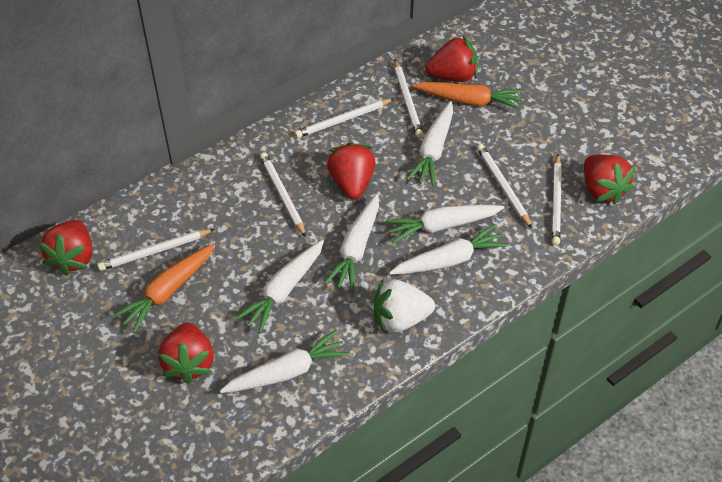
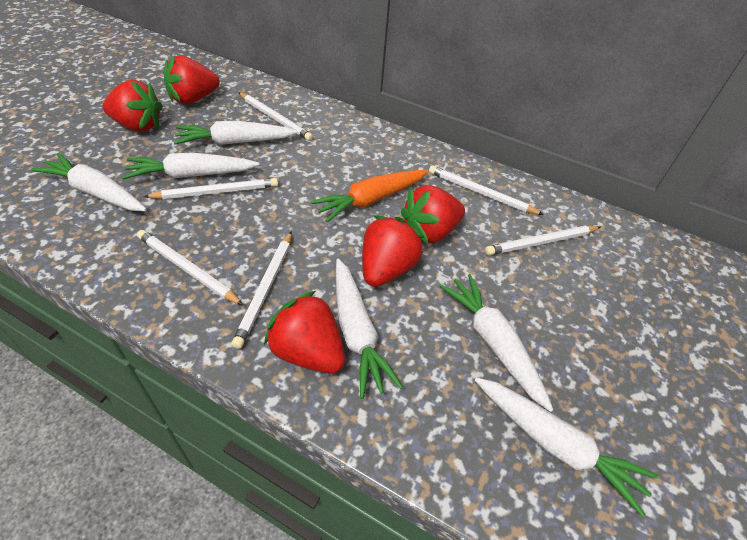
orange carrot: [113,244,215,333] [412,82,523,110] = 2 -> [311,170,428,223] = 1
white strawberry: [373,279,435,333] = 1 -> none = 0

